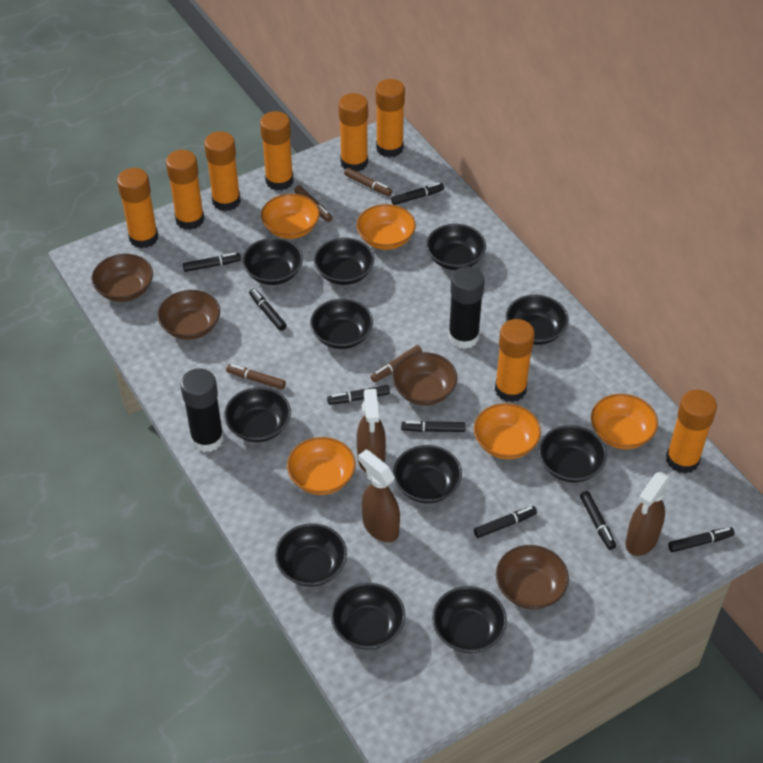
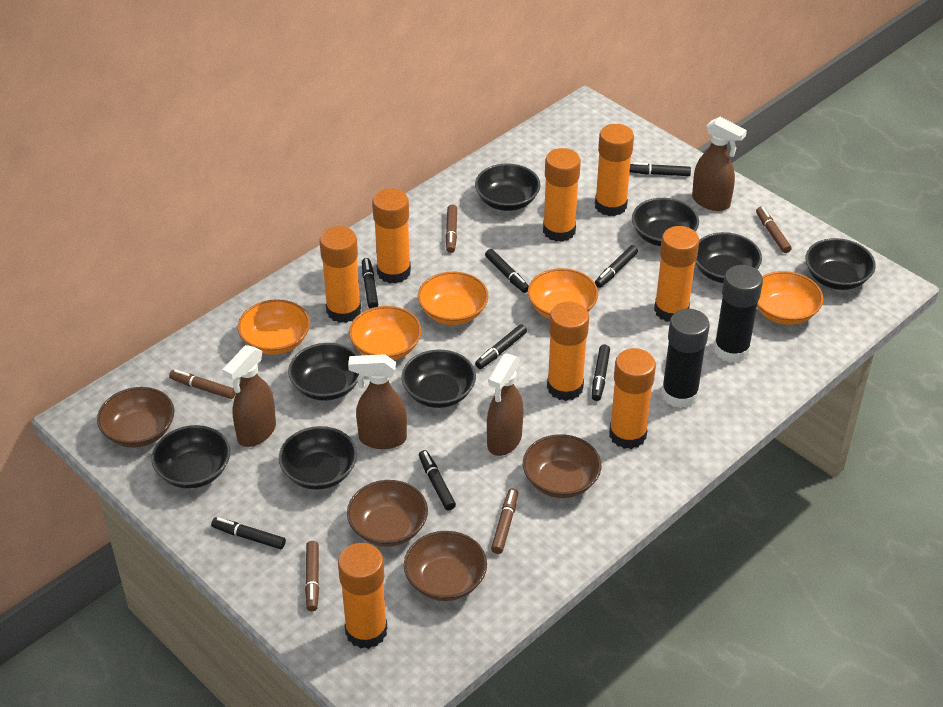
black bowl: [224,387,291,442] [242,238,303,285] [275,523,347,587] [310,299,373,349] [314,238,374,285] [331,583,405,650] [393,445,462,503] [426,224,486,270] [432,586,507,653] [506,295,569,345] [538,425,607,482] = 11 -> [151,425,230,489] [279,426,357,490] [288,343,359,401] [401,350,476,408] [475,164,541,211] [632,198,699,246] [695,232,762,283] [806,238,876,290] = 8
brown marker: [226,364,286,389] [294,185,332,222] [344,168,392,196] [371,345,422,382] = 4 -> [169,369,236,399] [305,541,319,611] [445,205,457,253] [491,488,518,554] [756,207,792,253] = 5
brown spray bottle: [357,389,386,472] [358,449,400,542] [625,472,671,556] = 3 -> [223,345,276,447] [348,354,407,449] [487,353,524,456] [692,117,747,211] = 4

